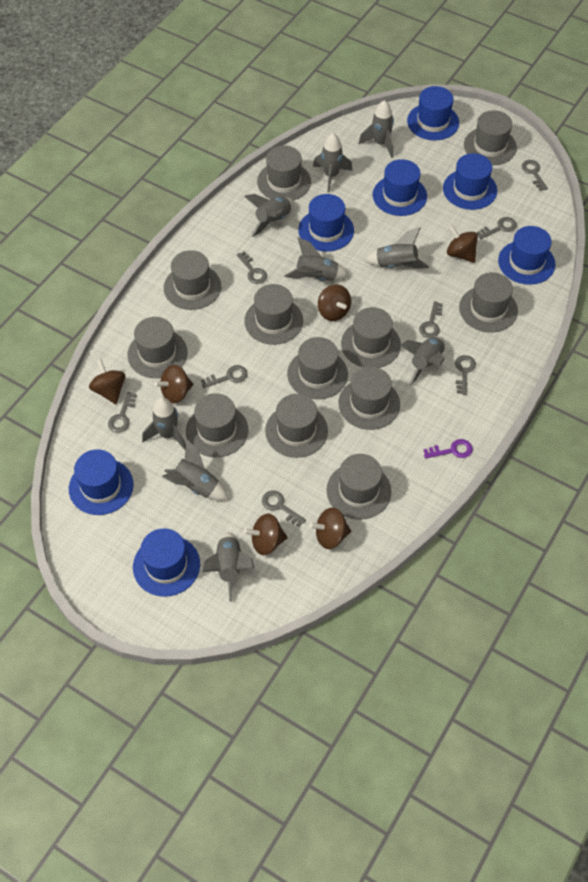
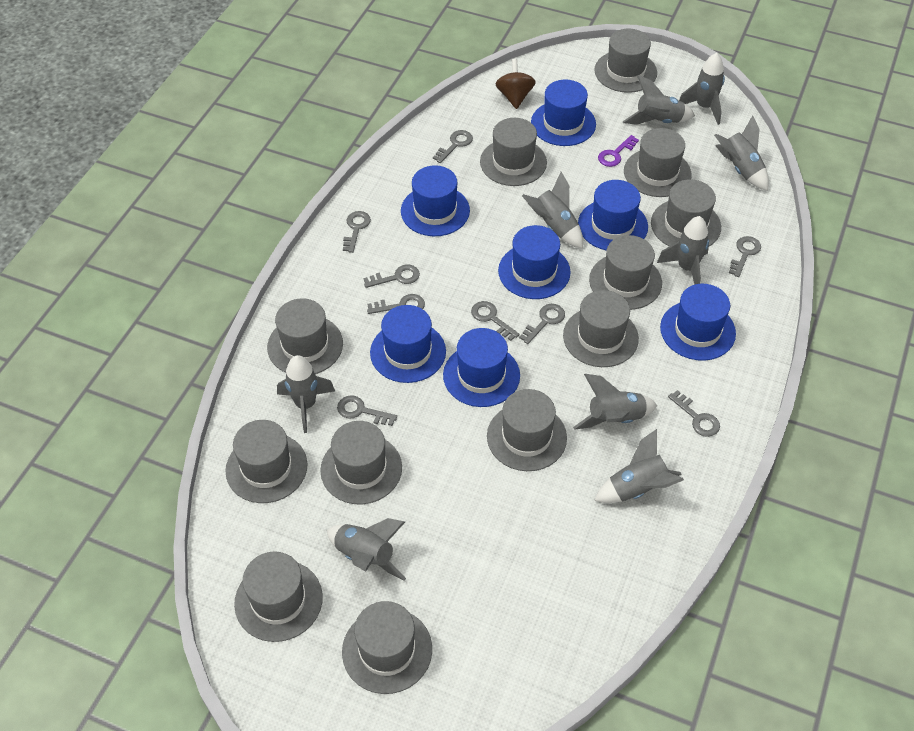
brown spinning top: [89,359,125,404] [154,365,193,403] [244,513,288,555] [309,507,351,549] [318,284,351,321] [447,225,478,263] = 6 -> [495,59,536,109] = 1
grey key: [108,392,137,433] [201,365,248,388] [237,251,267,284] [262,491,306,527] [419,301,443,338] [455,355,476,395] [476,217,517,239] [522,160,548,191] = 8 -> [337,395,397,426] [343,211,371,253] [364,264,420,288] [367,294,425,314] [433,130,473,163] [471,301,520,341] [519,304,565,344] [668,390,720,437] [729,236,761,277] = 9

